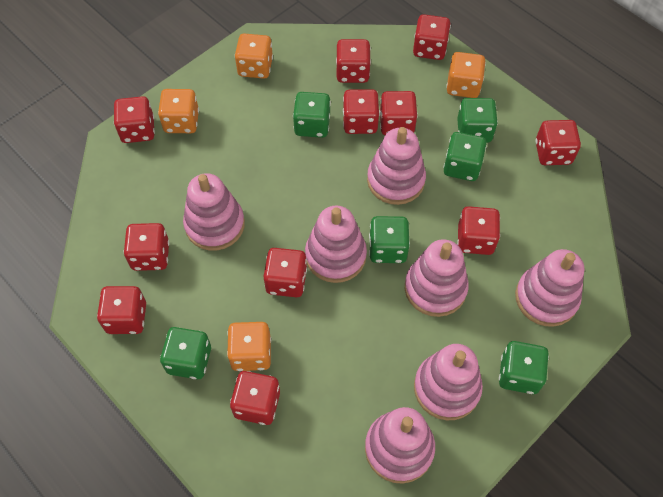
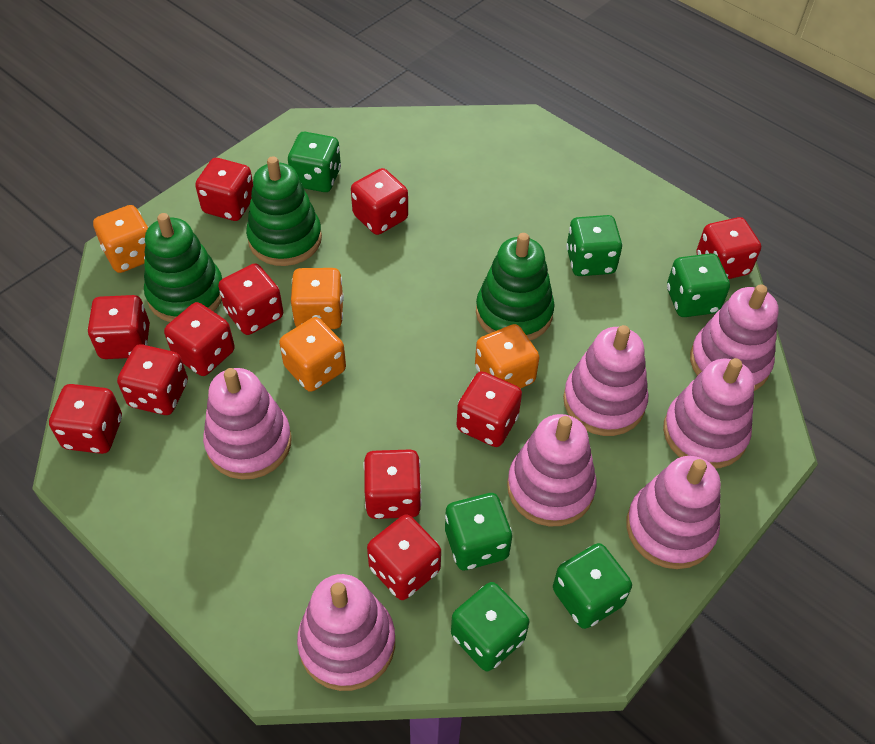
green stacking toy: none = 0 -> [144,213,222,322] [246,156,322,266] [476,233,555,341] = 3

